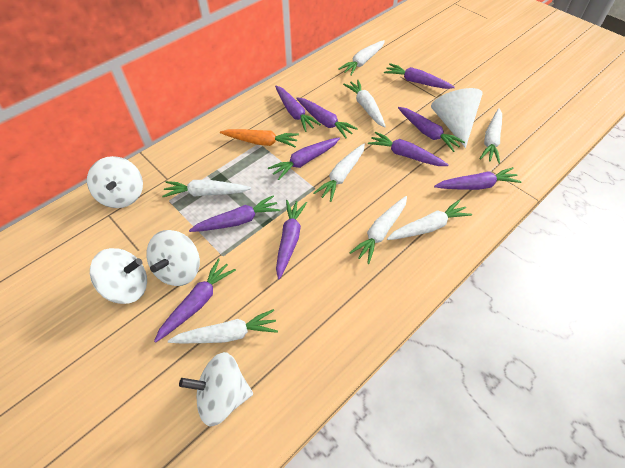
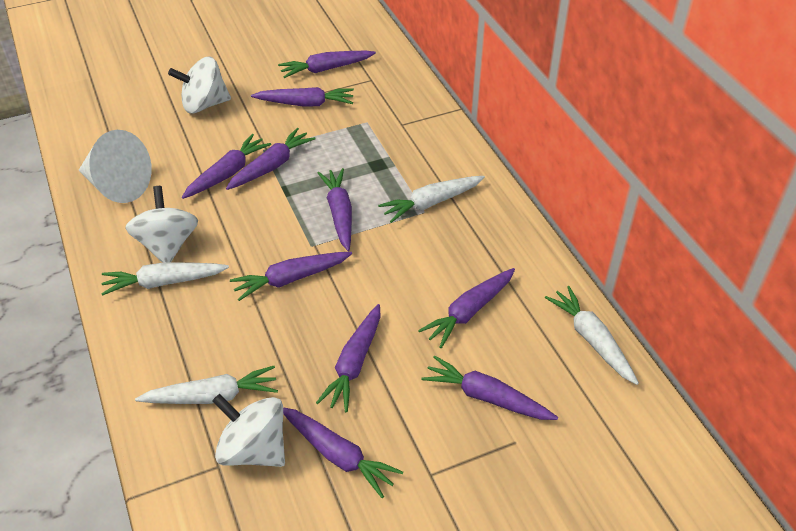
orange carrot: [220,129,299,147] = 1 -> none = 0
white carrot: [162,180,251,197] [168,309,278,343] [313,144,365,202] [338,40,385,76] [343,79,386,127] [349,196,407,264] [387,200,472,240] [480,108,502,164] = 8 -> [101,262,229,296] [135,366,278,404] [378,176,485,223] [545,286,639,385] = 4
white spinning top: [87,156,143,208] [90,248,147,304] [146,230,200,286] [179,352,253,426] = 4 -> [125,186,198,263] [168,57,231,113] [212,394,285,467] = 3

